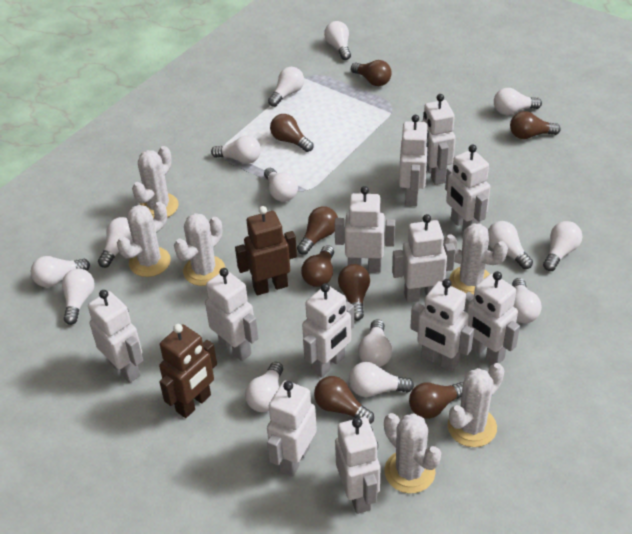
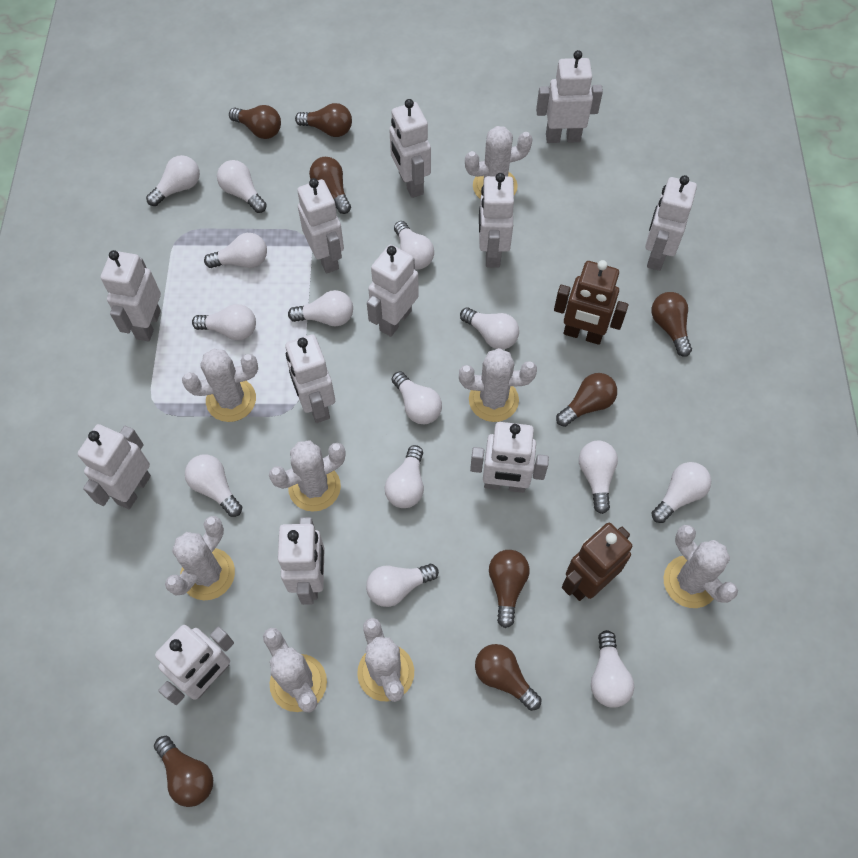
white cactus: [117,202,171,277] [132,146,179,218] [174,213,225,286] [384,413,441,493] [443,224,508,295] [448,363,504,447] = 6 -> [165,516,235,600] [182,348,258,422] [263,628,327,713] [269,440,346,512] [357,618,414,702] [459,348,537,422] [465,126,533,199] [663,525,738,608] = 8

